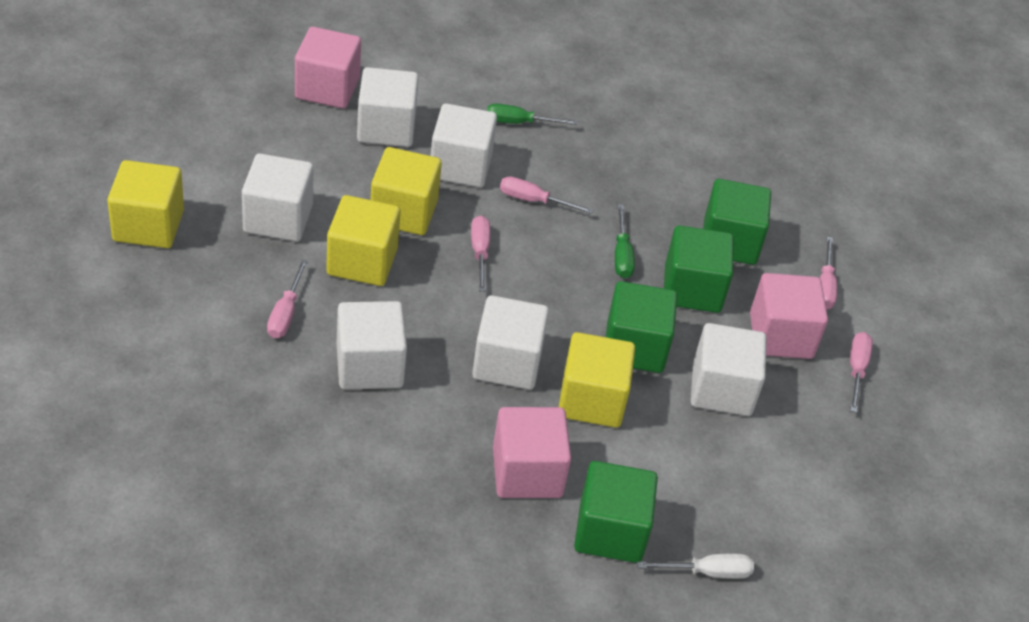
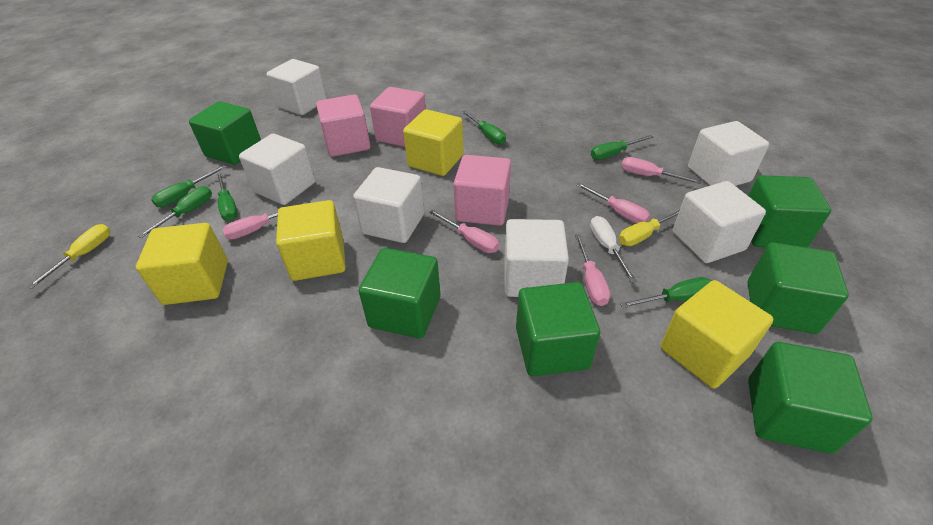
green cube: [574,461,658,563] [605,281,677,373] [664,225,734,313] [703,179,771,265] = 4 -> [189,101,261,165] [359,248,441,338] [516,282,600,376] [747,242,849,334] [748,175,831,248] [748,342,873,454] = 6
green screwdriver: [487,104,578,125] [615,204,635,278] = 2 -> [138,186,212,238] [151,165,226,207] [217,173,238,221] [462,111,506,145] [591,135,653,160] [620,277,712,308] = 6
yellow screwdriver: none = 0 -> [27,224,110,289] [619,209,680,246] = 2

